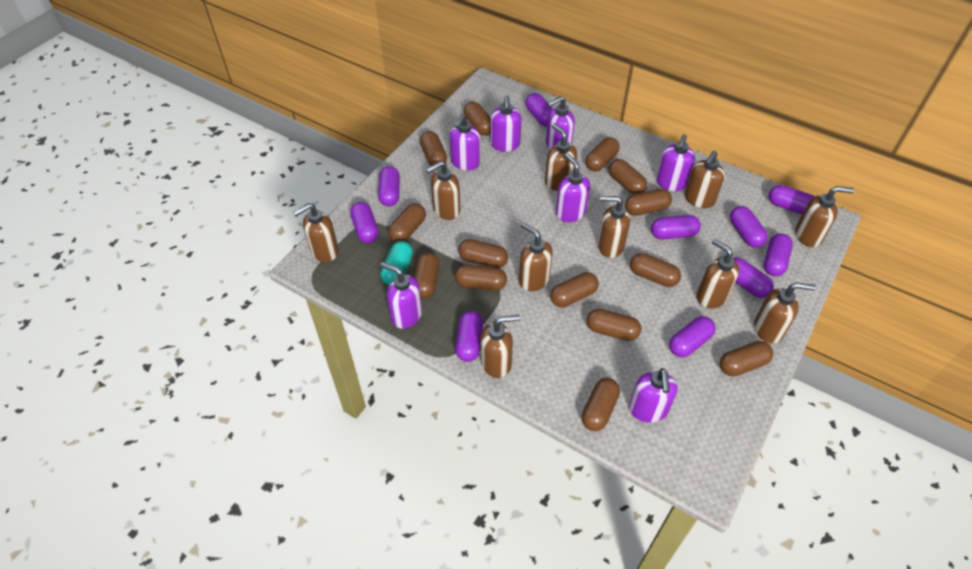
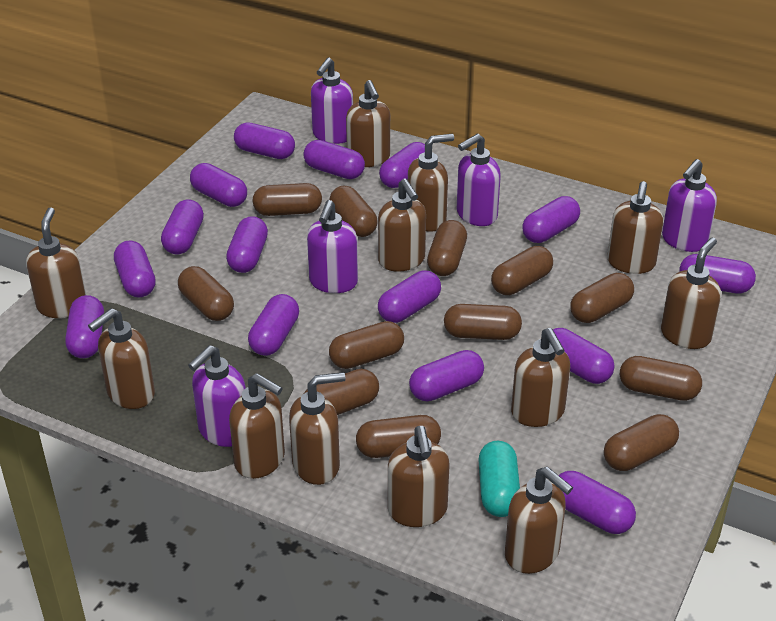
brown capsule: [388,203,426,242] [414,252,439,299] [420,131,447,168] [455,265,507,291] [458,239,508,268] [464,102,491,136] [550,272,599,307] [582,378,620,431] [585,137,620,172] [586,309,642,341] [609,159,647,195] [625,189,672,216] [630,253,681,287] [720,341,773,376] = 14 -> [178,266,234,321] [252,183,322,216] [304,369,379,415] [329,186,377,237] [329,321,404,369] [356,415,441,458] [427,220,467,276] [444,304,522,340] [491,246,553,295] [570,273,634,323] [604,414,679,471] [620,356,702,401] = 12
brown soap dispenser: [293,203,339,262] [426,161,461,220] [481,315,520,378] [519,223,553,291] [545,123,577,191] [598,196,630,258] [685,151,725,208] [697,239,739,309] [754,282,816,344] [796,186,854,247] = 10 -> [26,207,86,318] [88,308,155,409] [229,373,285,479] [289,372,346,485] [346,80,390,167] [378,179,426,272] [388,426,450,527] [408,134,454,232] [505,467,573,574] [511,328,570,427] [607,181,663,274] [661,238,721,349] = 12
purple capsule: [350,202,379,243] [378,166,400,206] [455,311,483,362] [525,93,553,127] [651,215,701,239] [669,316,716,357] [730,206,768,248] [732,257,774,298] [764,233,793,276] [769,185,814,214] = 10 -> [65,295,104,358] [114,240,156,298] [161,199,204,255] [190,163,247,207] [226,216,268,273] [234,123,295,159] [248,294,299,356] [303,140,365,179] [378,271,441,323] [379,142,425,188] [409,350,484,401] [522,196,580,243] [553,328,615,384] [559,471,636,534] [680,254,756,293] = 15
purple soap dispenser: [381,262,422,329] [450,114,480,170] [490,96,522,152] [546,96,575,150] [556,153,590,222] [629,368,677,423] [656,134,695,191] = 7 -> [188,345,246,447] [307,200,358,293] [311,58,353,144] [457,134,501,226] [662,159,717,252] = 5

